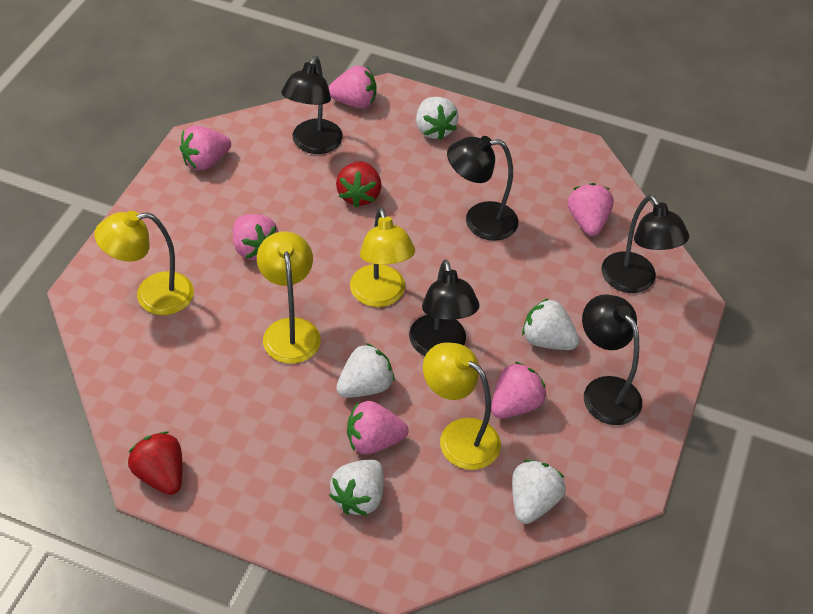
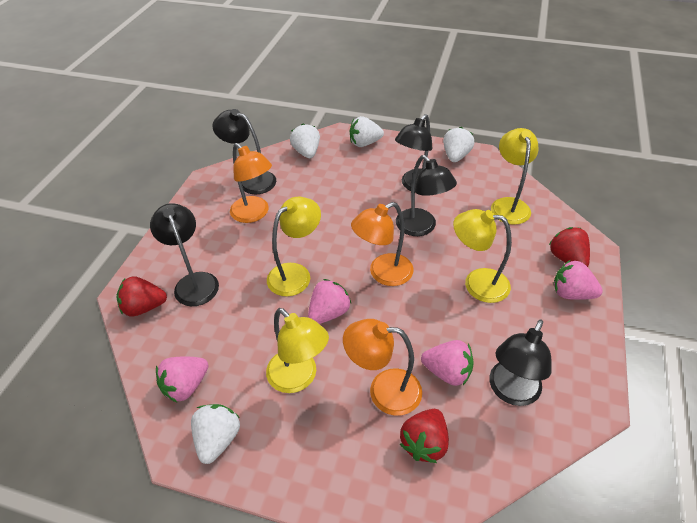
orange lamp: none = 0 -> [230,143,272,223] [343,319,422,416] [351,202,414,286] = 3
pink strawberry: [180,125,231,170] [233,214,279,260] [329,65,376,108] [347,401,409,454] [491,362,546,418] [568,183,614,236] = 6 -> [156,357,208,402] [308,279,352,324] [421,340,474,386] [553,260,603,300] = 4
red strawberry: [128,431,183,495] [336,162,382,208] = 2 -> [117,276,167,317] [399,409,449,463] [549,227,590,267] = 3
white strawberry: [329,459,384,516] [336,343,395,398] [416,97,458,140] [512,460,566,524] [522,298,579,350] = 5 -> [191,404,240,464] [290,124,320,158] [350,116,384,147] [443,127,474,162] = 4

